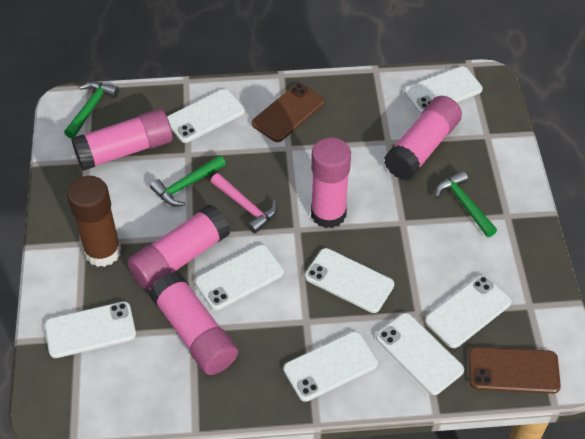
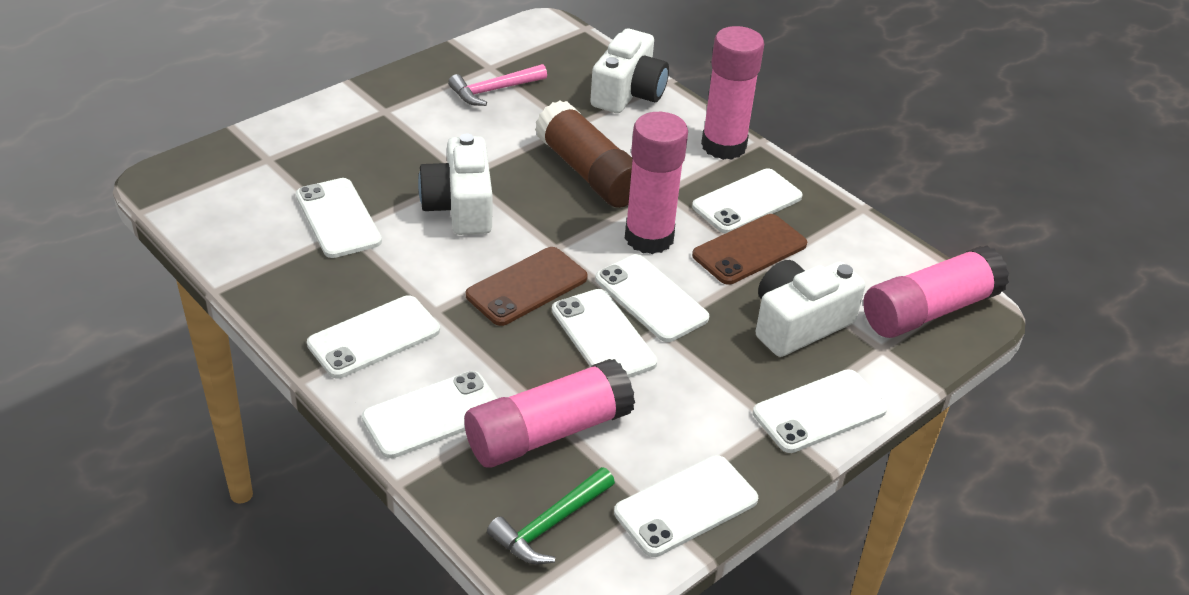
green hammer: [64,82,119,138] [150,155,226,206] [435,170,497,237] = 3 -> [487,467,615,565] = 1
pink glue stick: [71,109,173,171] [127,205,230,290] [149,272,238,375] [311,137,351,228] [384,96,462,181] = 5 -> [464,359,635,468] [625,112,688,254] [701,26,764,160] [863,245,1009,338] = 4
white camera: none = 0 -> [418,134,492,235] [590,29,669,113] [756,260,865,357] = 3

